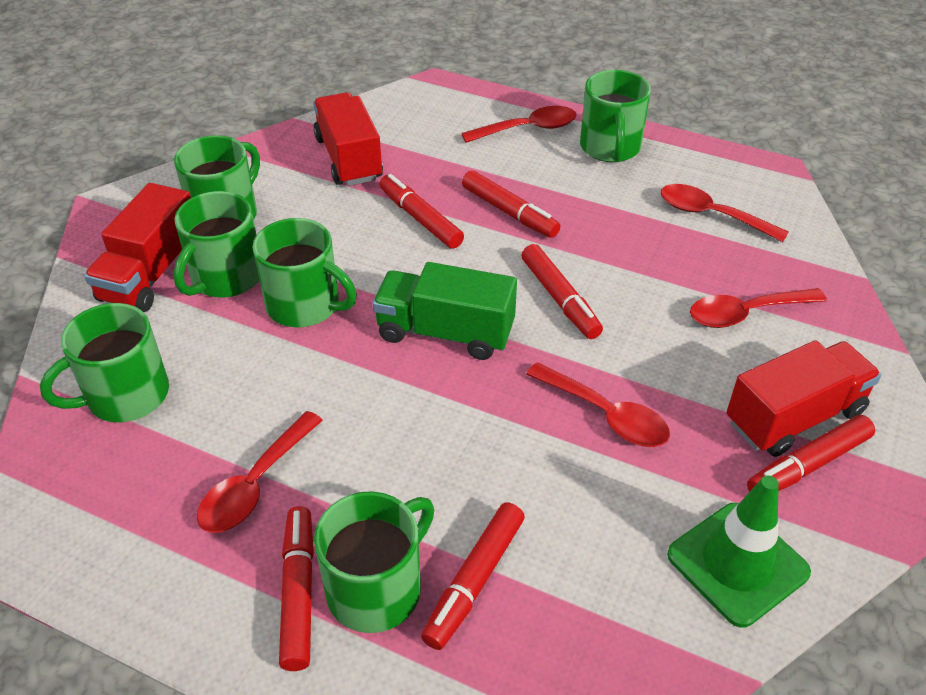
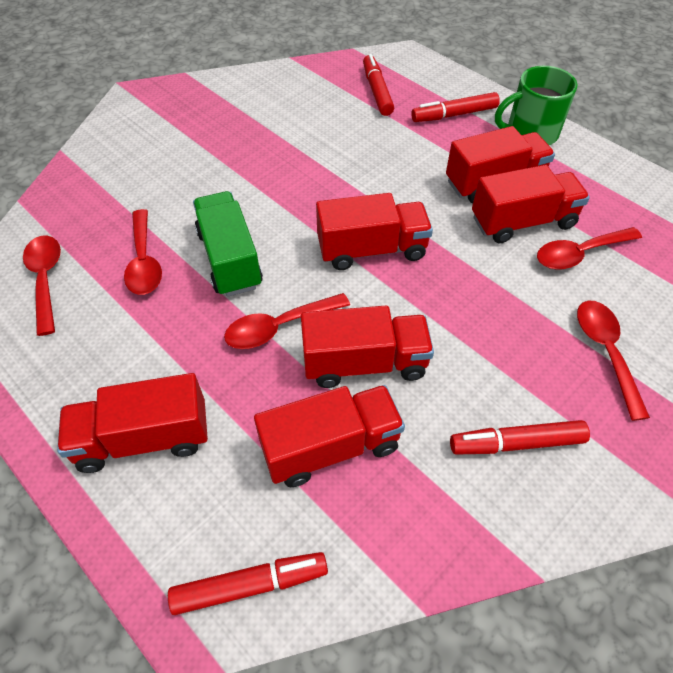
green mug: [40,303,169,422] [174,135,260,219] [174,191,259,298] [253,218,357,327] [314,491,434,633] [580,70,651,162] = 6 -> [495,66,578,145] = 1
green traffic cone: [667,475,811,628] = 1 -> none = 0
red marker: [279,506,314,671] [379,174,464,249] [421,502,525,650] [462,170,560,238] [522,244,603,339] [747,415,875,492] = 6 -> [168,552,328,615] [363,54,394,116] [411,92,500,122] [450,420,590,454] = 4
red truck: [84,183,191,312] [313,92,383,186] [726,340,881,457] = 3 -> [57,373,208,473] [254,385,405,487] [301,306,434,388] [316,193,433,270] [446,126,555,203] [472,165,590,243] = 6

